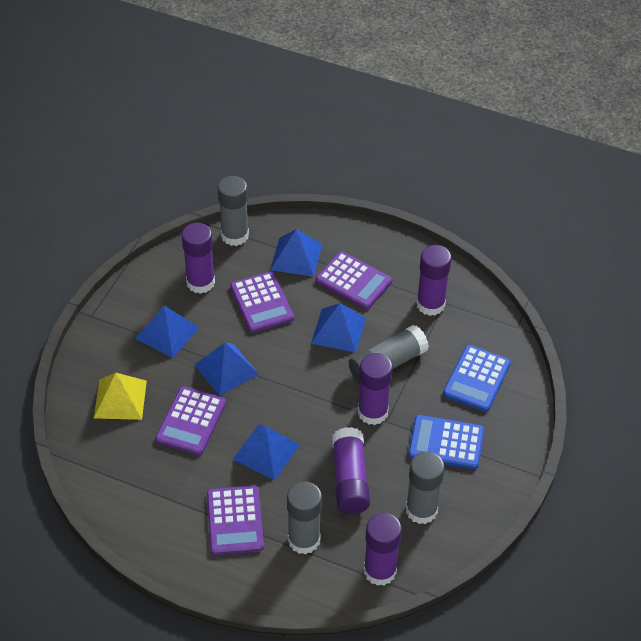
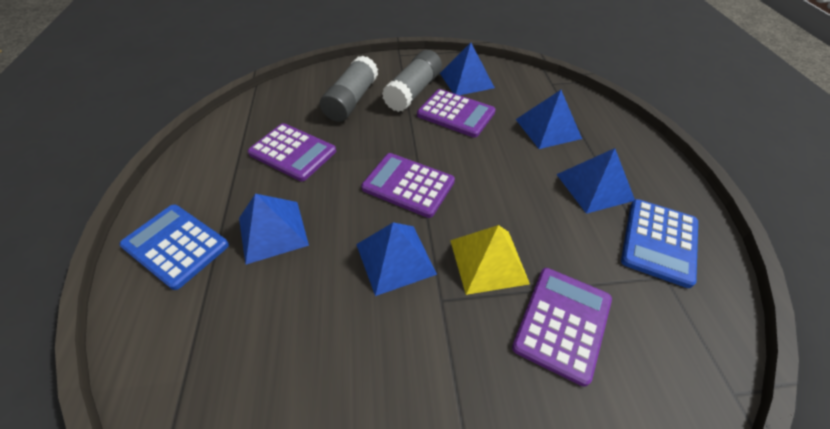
grey glue stick: [218,176,249,246] [287,481,322,554] [349,325,429,384] [406,452,445,524] = 4 -> [320,56,378,122] [382,50,442,112] = 2
purple glue stick: [182,223,215,294] [332,427,370,514] [358,353,393,425] [364,513,402,586] [416,245,451,316] = 5 -> none = 0

